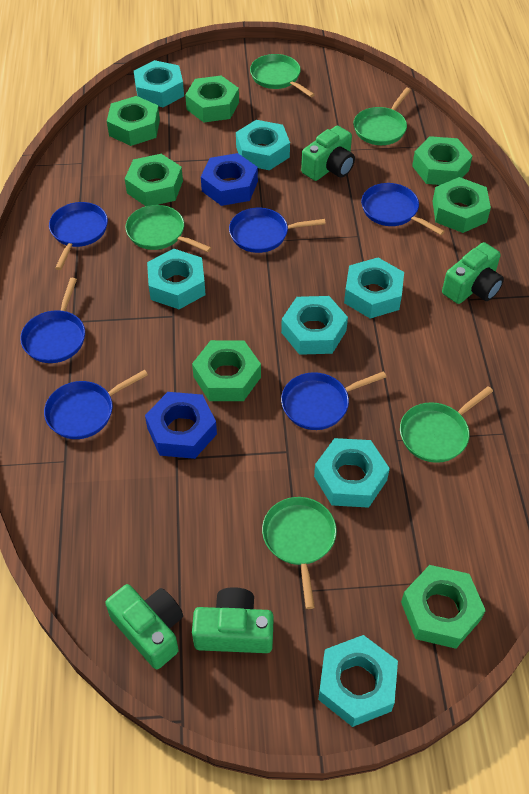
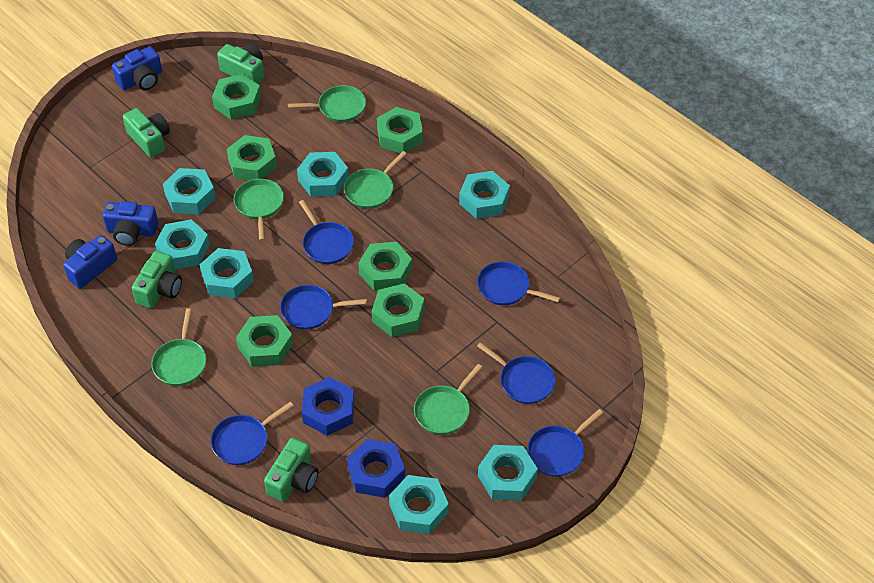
blue camera: none = 0 -> [63,235,117,288] [103,201,158,246] [112,46,162,90] = 3
green nut: [107,96,160,146] [125,154,183,206] [185,76,239,122] [192,340,261,401] [401,565,486,649] [412,136,472,185] [432,177,491,233] = 7 -> [212,74,261,120] [227,135,277,180] [236,315,293,367] [358,242,412,291] [372,283,424,337] [377,107,423,153] = 6

